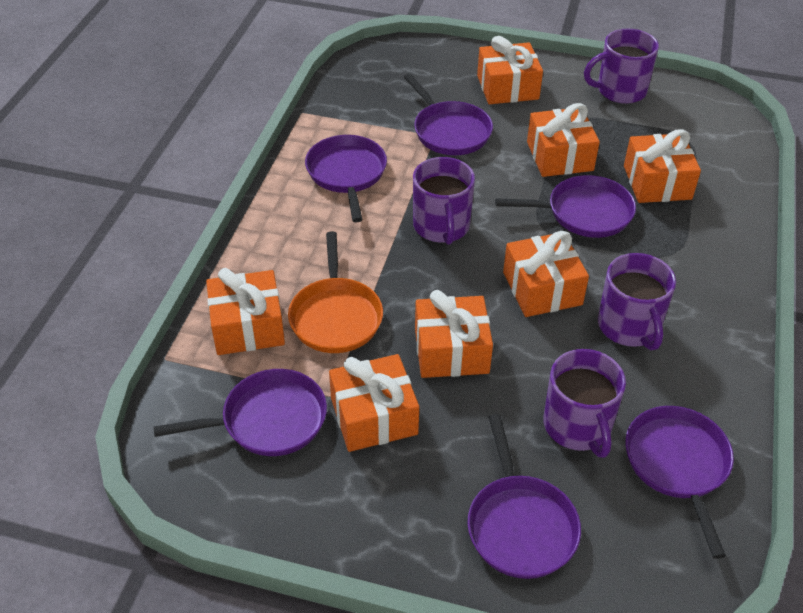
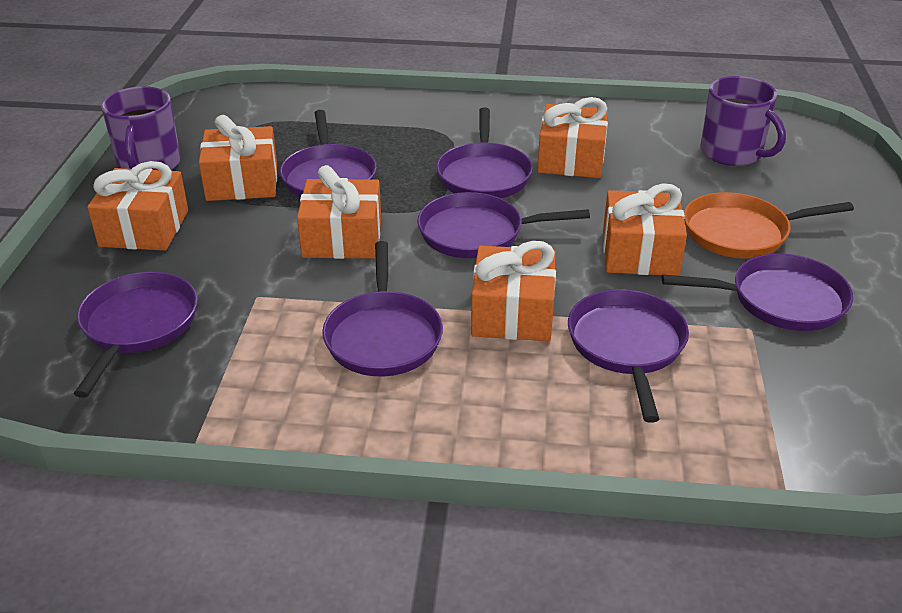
orange gift: [206,268,285,355] [329,354,419,452] [415,290,493,378] [477,36,543,104] [503,231,589,317] [527,103,600,177] [624,129,701,203] = 7 -> [87,161,188,251] [199,115,277,201] [297,165,381,259] [471,241,556,341] [537,97,608,178] [603,183,687,276] = 6
purple mug: [413,157,475,245] [543,349,626,458] [584,29,659,104] [598,253,676,350] = 4 -> [101,86,181,170] [700,76,786,166] = 2
purple pan: [153,369,327,456] [305,135,387,222] [404,73,493,155] [467,414,581,579] [495,175,636,238] [625,406,734,559] = 6 -> [74,272,198,398] [280,110,377,198] [322,241,443,376] [417,192,590,258] [436,108,533,198] [568,289,689,423] [662,253,853,331] = 7

